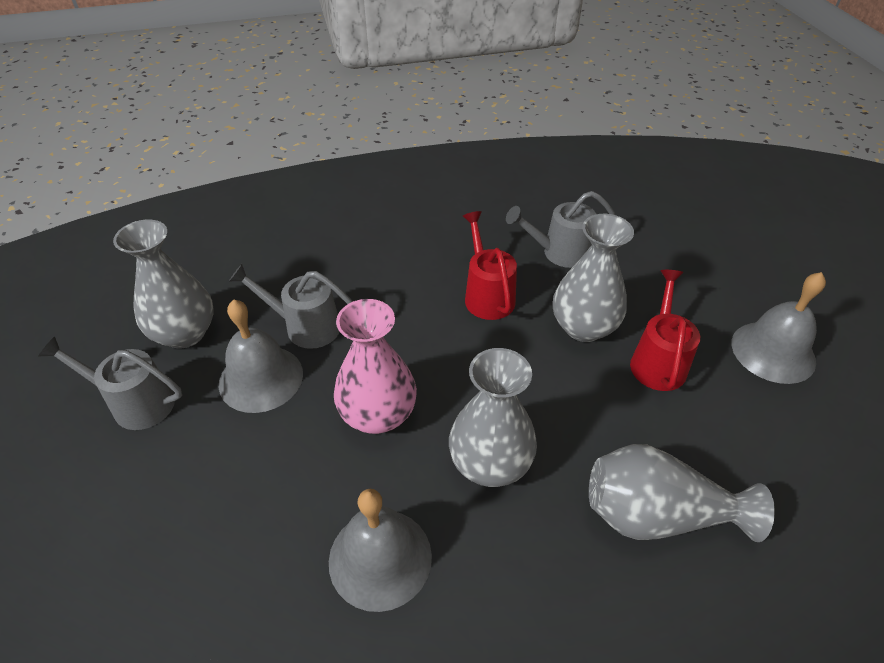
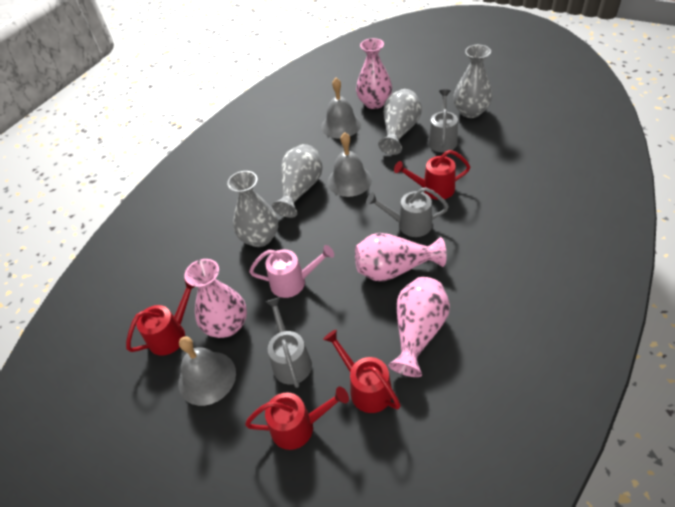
pink vase: [334,299,417,434] = 1 -> [184,259,247,338] [355,233,447,281] [356,38,392,109] [388,277,450,377] = 4
pink watering can: none = 0 -> [249,245,334,298] = 1
red watering can: [463,211,517,320] [630,270,700,391] = 2 -> [126,279,196,356] [245,386,349,450] [323,330,401,413] [394,150,470,200] = 4

